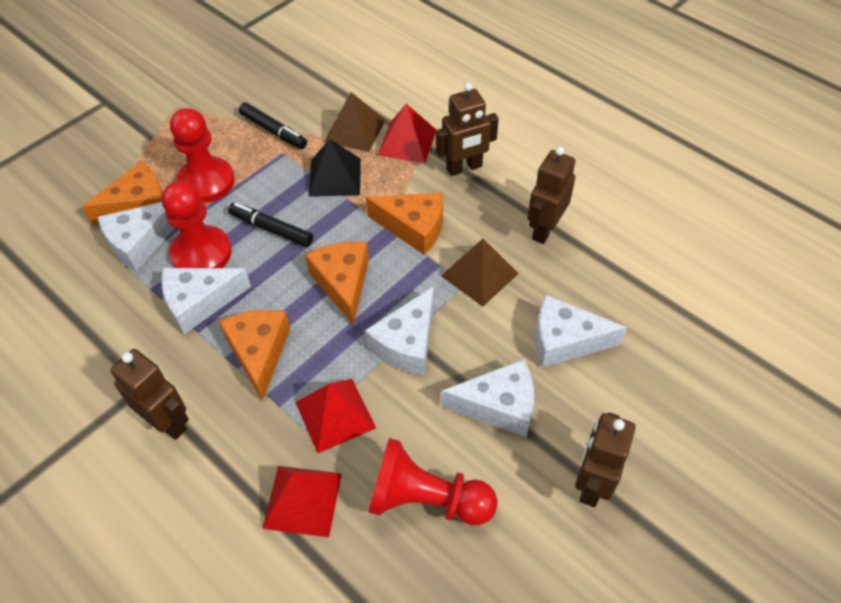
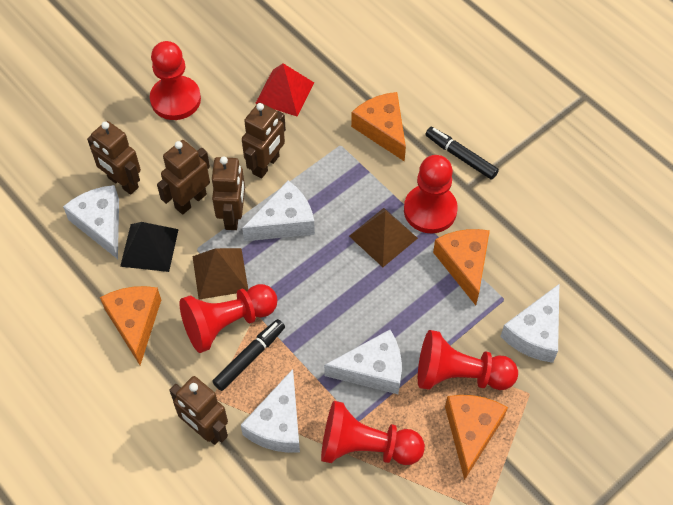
brown robot: [110,349,189,440] [436,83,499,176] [527,146,576,244] [575,413,636,507] = 4 -> [87,121,141,195] [157,140,210,215] [169,376,228,445] [212,157,245,230] [242,102,286,179] = 5
red pawn: [162,181,232,268] [170,108,235,203] [368,438,498,525] = 3 -> [150,41,201,120] [179,284,277,353] [321,401,425,465] [404,155,458,233] [418,330,518,390] = 5
red pyramid: [263,466,342,537] [295,379,376,453] [378,104,436,163] = 3 -> [255,63,314,117] = 1

